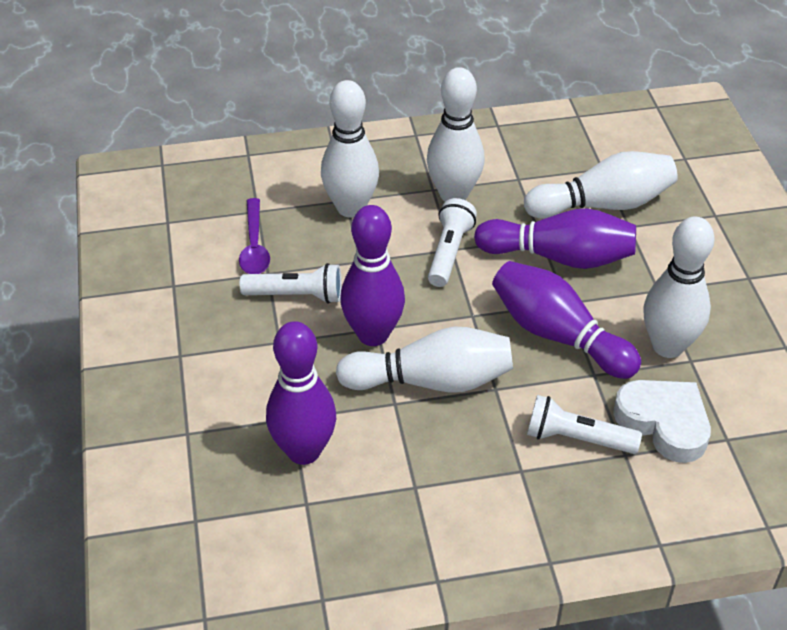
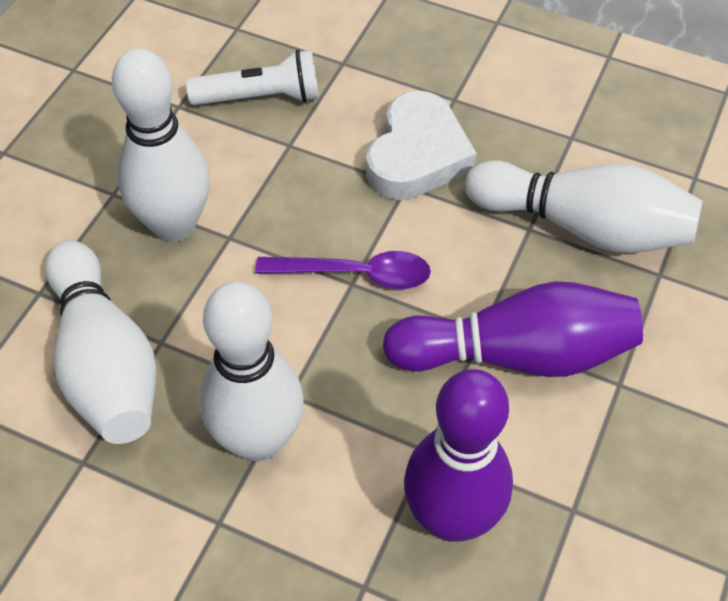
purple bowling pin: [266,321,336,465] [340,205,405,346] [474,208,636,269] [492,261,641,379] = 4 -> [383,281,643,377] [404,369,513,542] = 2
white bowling pin: [321,80,379,218] [336,326,513,393] [427,67,485,201] [524,151,678,219] [643,217,715,358] = 5 -> [45,240,156,444] [112,48,210,242] [199,282,304,462] [465,160,703,253] = 4
white flashlight: [240,263,342,304] [428,198,477,287] [527,395,642,454] = 3 -> [186,50,319,105] = 1

